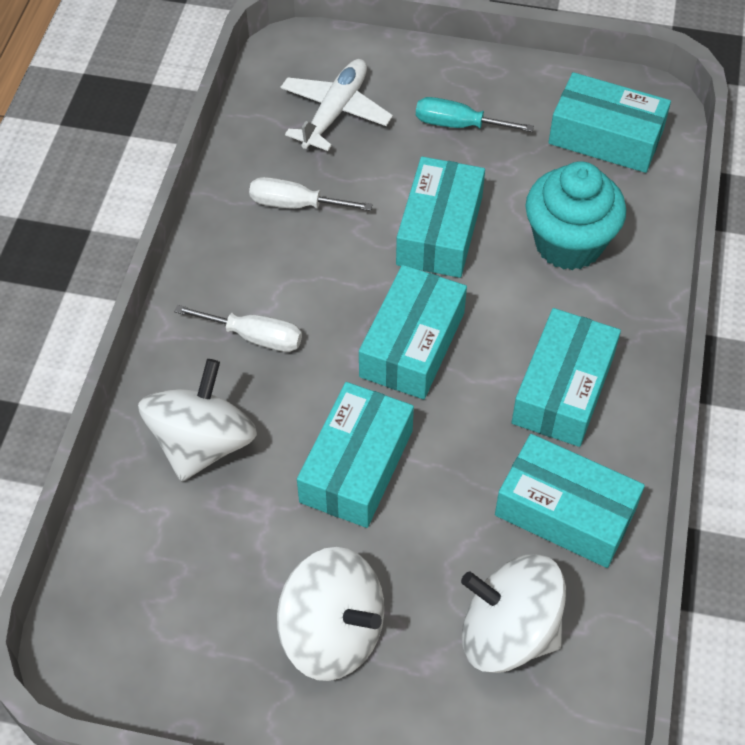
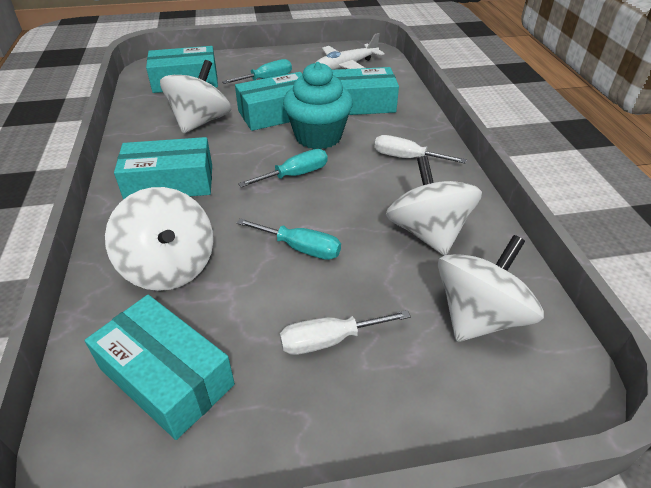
turquoise box: [297,382,414,528] [359,265,467,399] [396,157,485,278] [495,434,645,568] [512,308,621,447] [548,72,671,173] = 6 -> [85,295,235,440] [114,137,212,200] [146,46,218,93] [235,72,303,131] [332,67,399,115] = 5
turquoise screwdriver: [416,97,534,132] = 1 -> [222,59,292,84] [237,218,341,260] [238,149,328,187] = 3
white spinning top: [138,359,257,482] [277,547,384,681] [461,555,566,673] = 3 -> [105,187,213,291] [160,60,231,134] [386,156,482,255] [438,235,544,342] = 4

